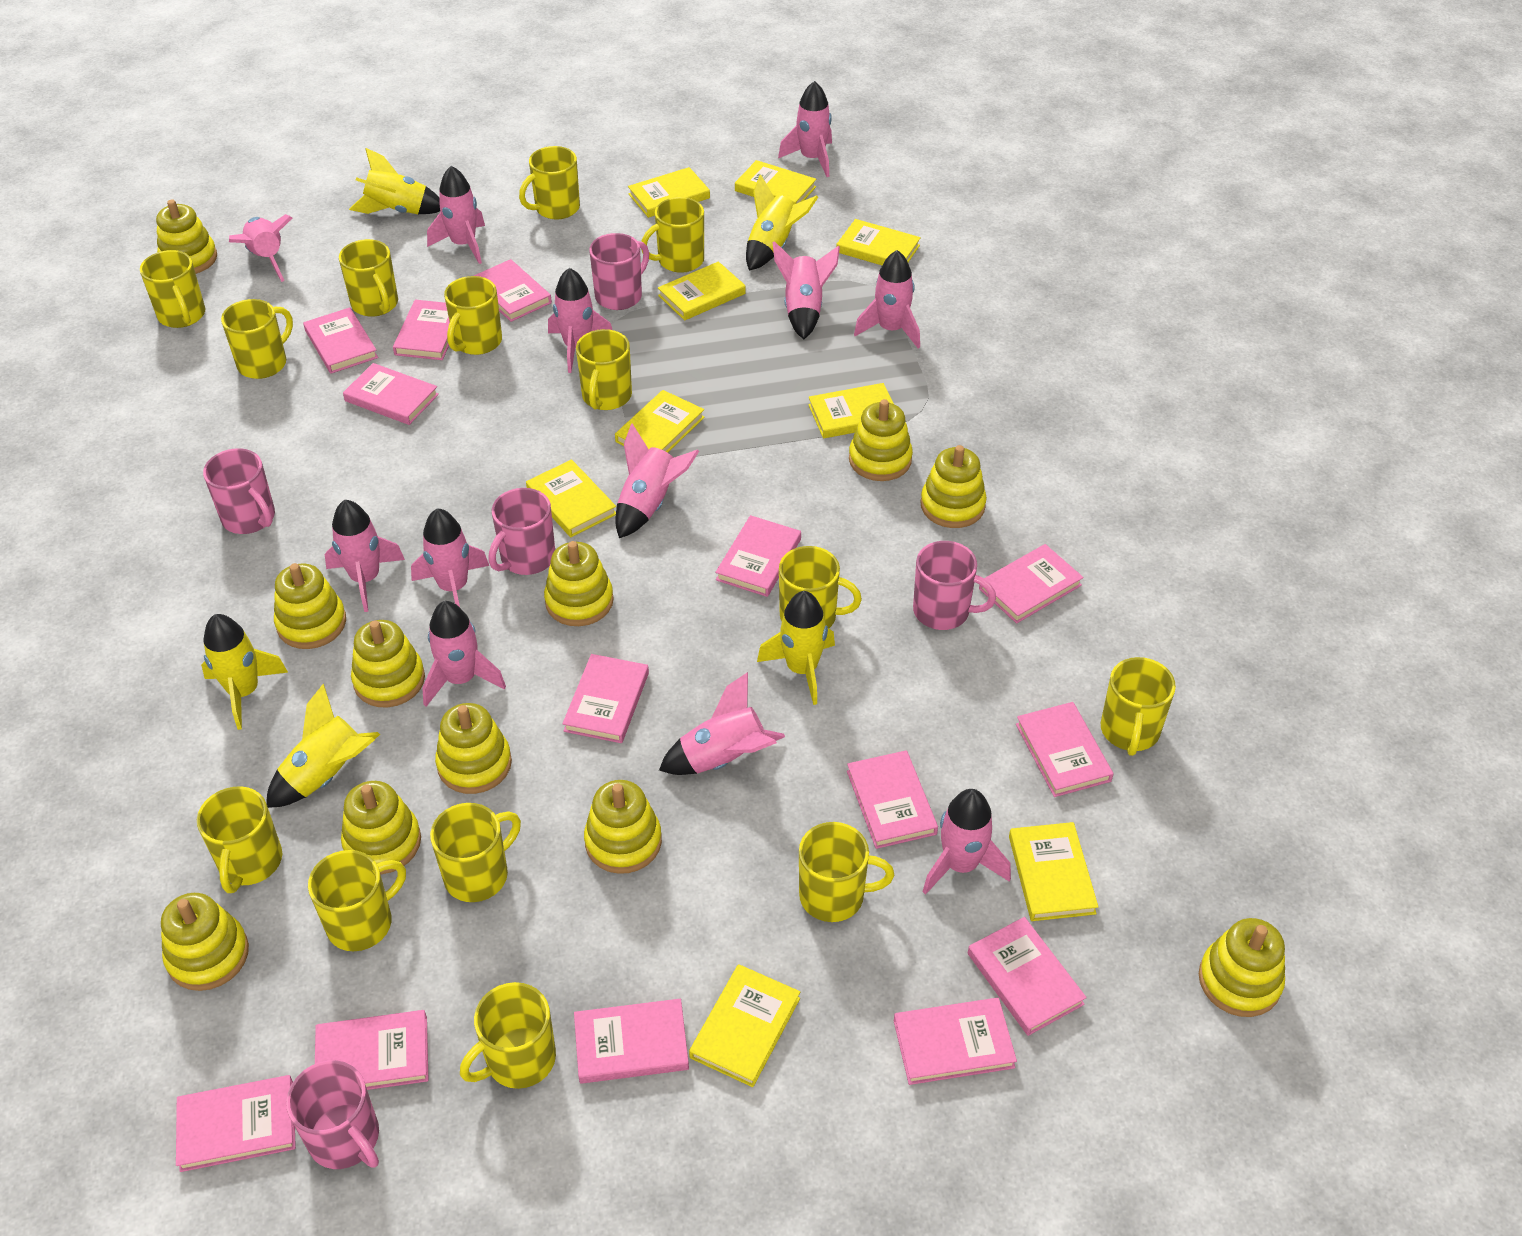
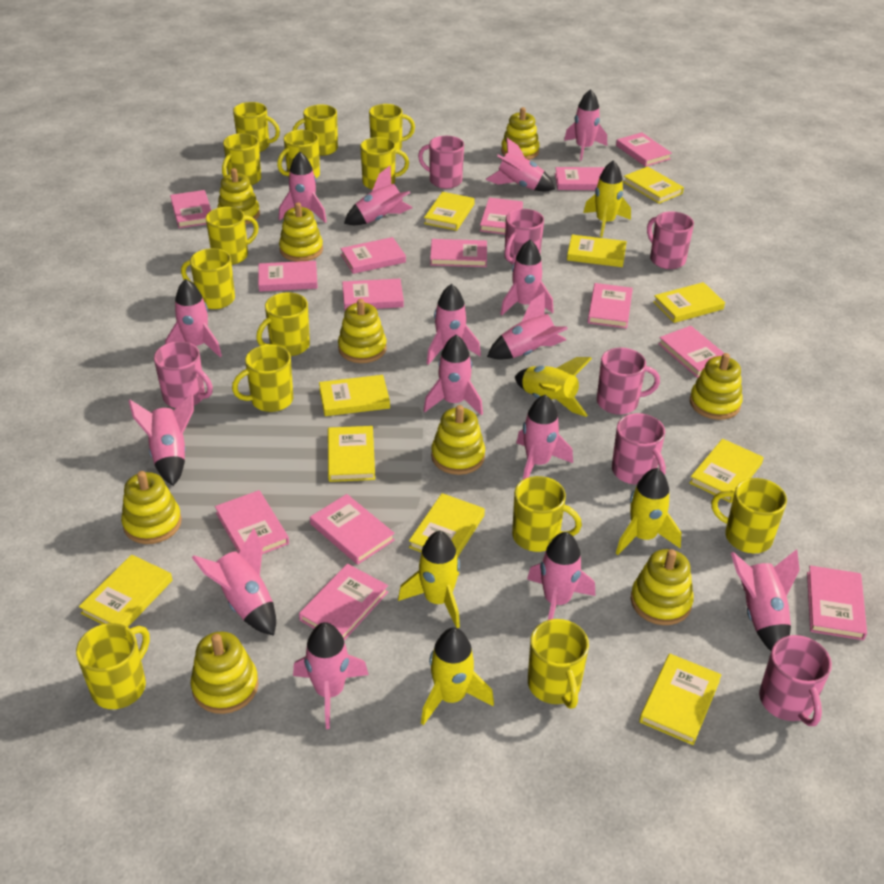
pink mug: [203,448,275,534] [286,1060,379,1169] [489,488,555,575] [589,233,649,310] [913,541,996,630] = 5 -> [154,341,213,408] [418,136,464,189] [504,209,544,264] [597,348,660,415] [612,413,666,485] [647,211,694,269] [759,635,832,726] = 7
pink rocket: [229,214,292,282] [325,500,405,612] [411,508,489,607] [422,601,506,707] [427,166,485,264] [548,268,612,373] [615,424,699,538] [659,672,785,775] [773,241,840,339] [778,81,832,177] [854,250,920,348] [923,789,1011,895] = 12 -> [129,394,194,486] [165,279,222,357] [192,528,276,636] [279,152,327,223] [293,622,369,729] [344,166,413,225] [423,335,483,416] [427,284,481,365] [485,138,555,191] [487,292,568,360] [500,240,554,315] [516,395,573,480] [527,532,595,620] [564,89,607,161] [731,549,800,651] = 15
yellow book: [526,459,616,537] [615,390,705,453] [628,167,710,218] [658,261,746,321] [689,964,800,1087] [735,160,816,204] [808,383,894,439] [836,219,921,265] [1009,822,1099,921] = 9 -> [79,555,173,627] [319,375,390,416] [328,426,375,482] [409,493,485,558] [424,192,475,231] [567,235,627,267] [623,166,684,204] [639,654,722,745] [653,282,725,323] [689,439,763,503] = 10
yellow stacking toy: [156,199,217,274] [161,893,249,991] [274,563,346,649] [341,781,421,874] [351,620,425,707] [435,703,512,794] [544,541,614,626] [584,780,662,874] [849,399,913,481] [920,445,987,528] [1199,918,1285,1017] = 11 -> [121,471,182,544] [190,632,259,714] [217,168,260,224] [279,202,323,262] [338,299,387,363] [431,405,485,475] [501,107,540,160] [631,549,694,625] [690,353,743,420] = 9

